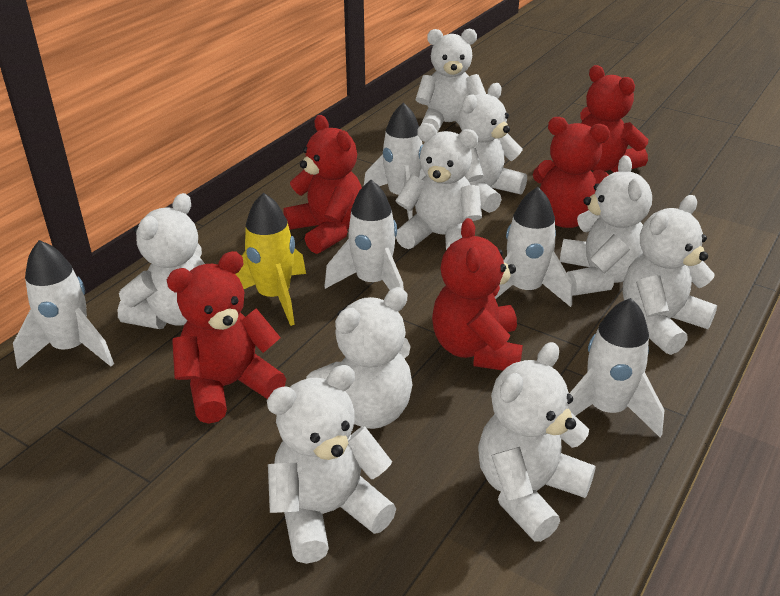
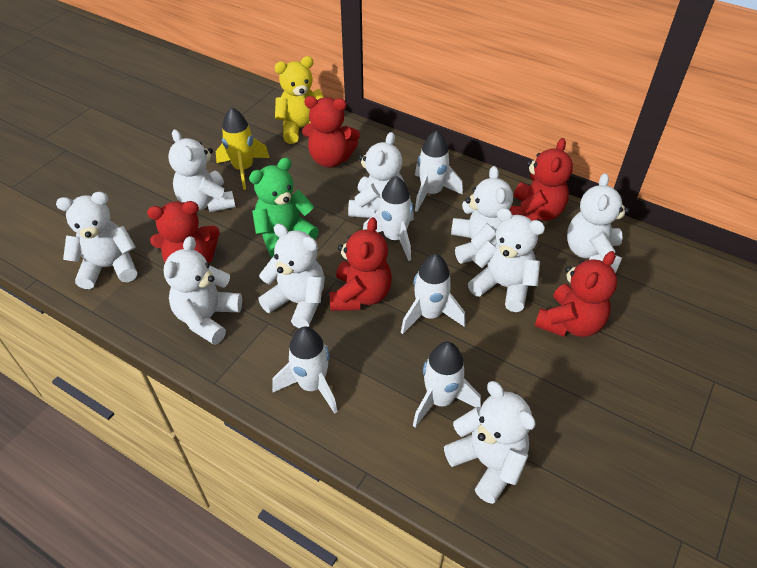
green teddy bear: none = 0 -> [249,158,319,257] = 1
yellow teddy bear: none = 0 -> [274,56,324,144] = 1

